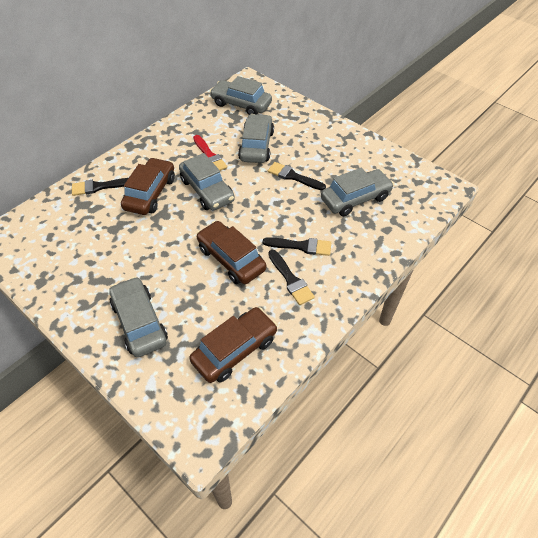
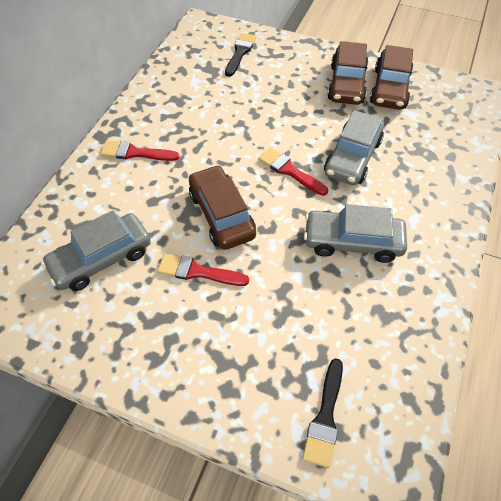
black brush: [72,178,128,196] [263,237,331,256] [268,162,326,190] [268,250,315,305] = 4 -> [225,33,256,77] [302,358,343,468] = 2
grey car: [109,277,168,357] [179,153,235,210] [210,76,272,115] [238,114,274,163] [321,168,394,216] = 5 -> [41,210,151,291] [304,204,407,263] [324,110,384,185] = 3
red brush: [193,135,227,171] = 1 -> [101,141,180,161] [158,253,249,286] [258,147,328,196] = 3

